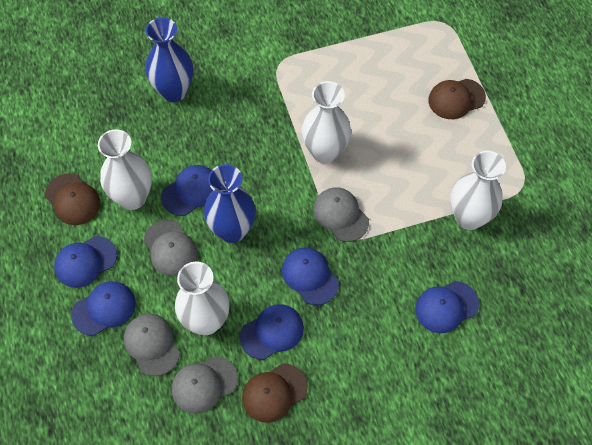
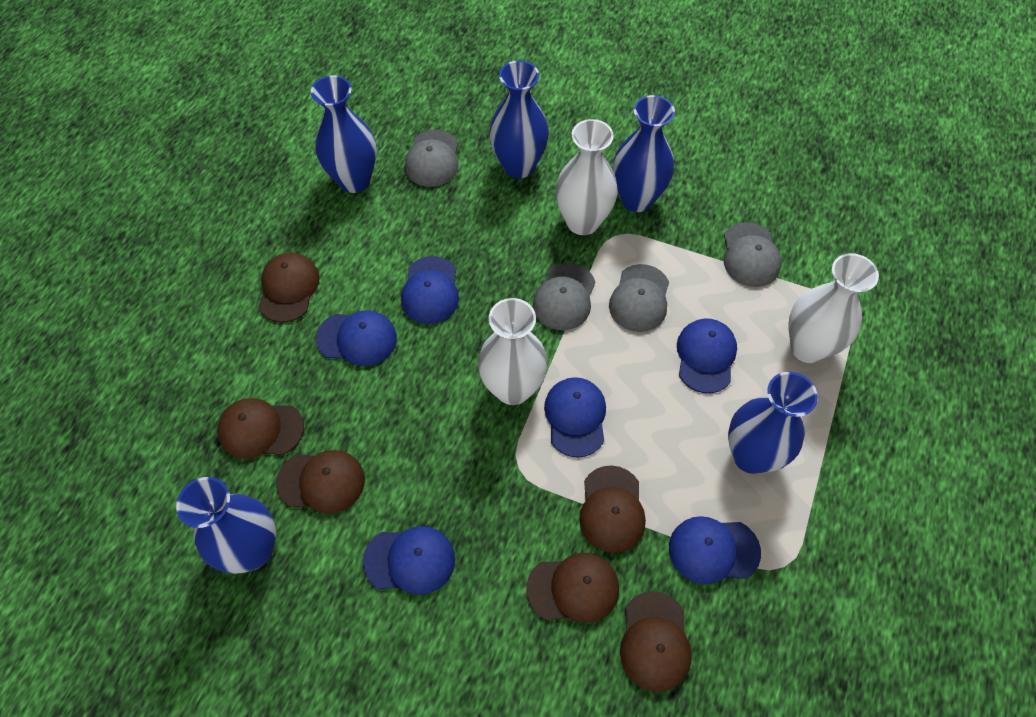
blue vase: [145,17,193,102] [204,164,256,243] = 2 -> [176,477,276,574] [311,75,377,193] [489,60,549,178] [613,95,675,212] [728,372,818,474] = 5
brown cap: [45,173,100,225] [242,364,308,423] [428,79,486,119] = 3 -> [217,398,304,459] [259,252,320,323] [276,450,365,514] [526,553,619,623] [579,465,646,553] [620,591,692,692] = 6
white vase: [98,129,152,210] [175,262,229,335] [302,81,351,164] [450,151,506,230] = 4 -> [478,298,548,405] [555,119,618,235] [789,253,879,363] = 3

